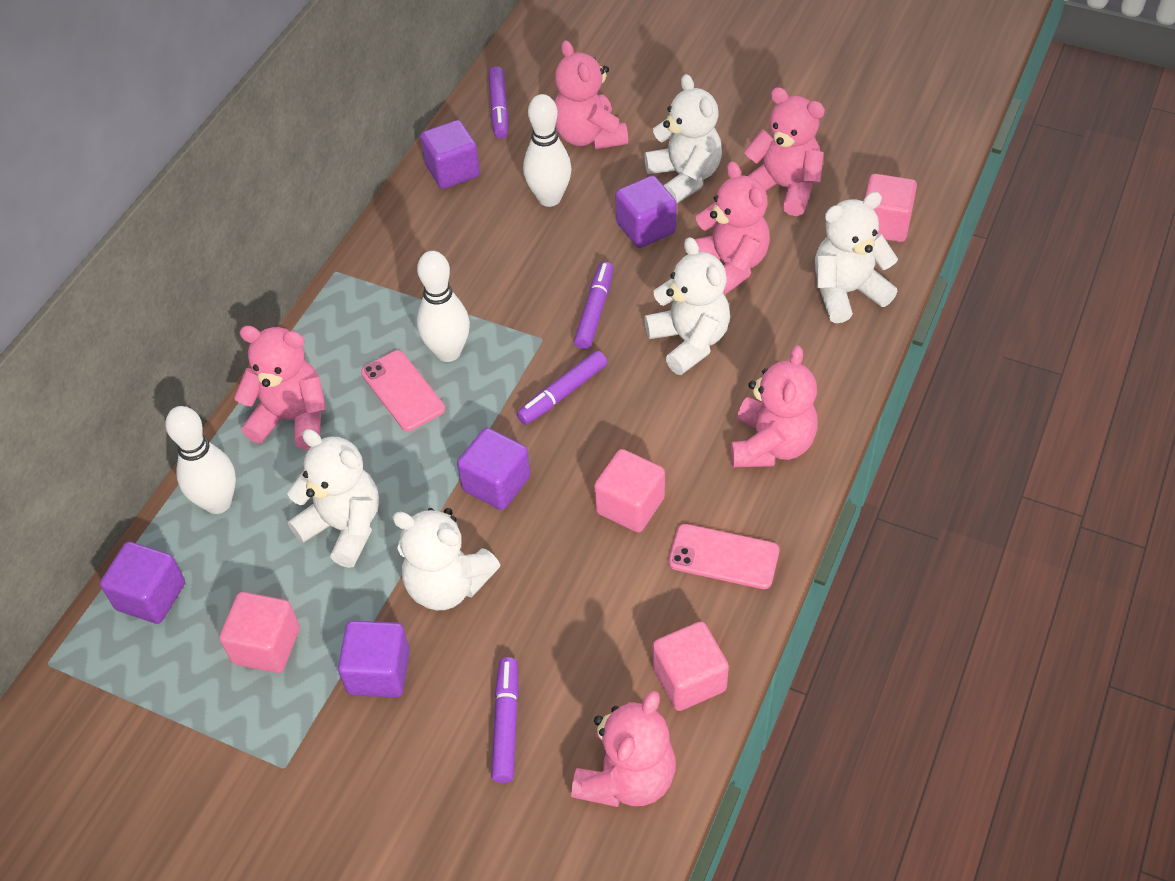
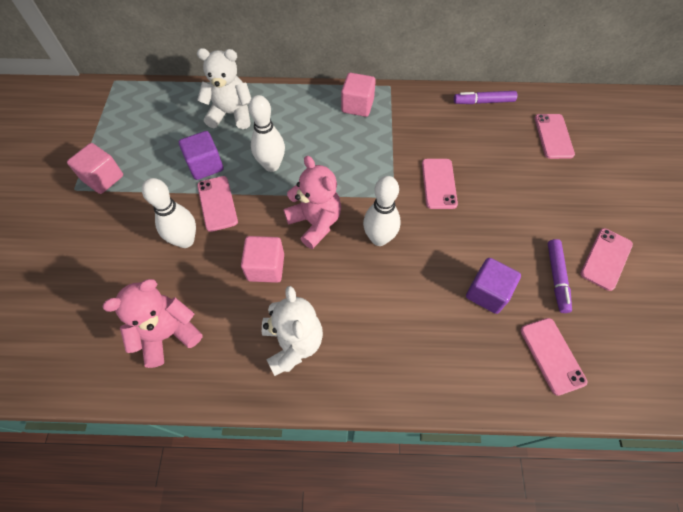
pink cube: [219,592,300,673] [594,449,665,533] [653,621,729,711] [865,174,917,242] = 4 -> [67,143,123,194] [241,236,284,283] [341,73,376,117] = 3
pink phone: [361,350,445,431] [668,524,779,589] = 2 -> [197,176,238,232] [422,159,458,209] [521,318,587,396] [535,114,575,159] [580,228,633,291] = 5
pink teddy bear: [234,326,326,450] [555,40,628,149] [571,691,676,807] [694,161,770,295] [731,346,818,468] [744,87,825,216] = 6 -> [102,279,202,368] [283,156,341,249] = 2
purple cube: [100,541,185,624] [338,620,410,698] [420,120,480,189] [457,428,531,510] [615,176,677,248] = 5 -> [179,131,223,180] [466,258,521,314] = 2
purple marker: [488,66,509,139] [491,657,519,783] [517,351,607,425] [574,262,614,349] = 4 -> [454,91,517,104] [548,239,572,313] = 2
white teddy bear: [287,429,379,568] [392,508,500,610] [644,74,722,203] [644,237,730,375] [815,192,898,323] = 5 -> [197,48,251,129] [262,286,323,376] = 2

